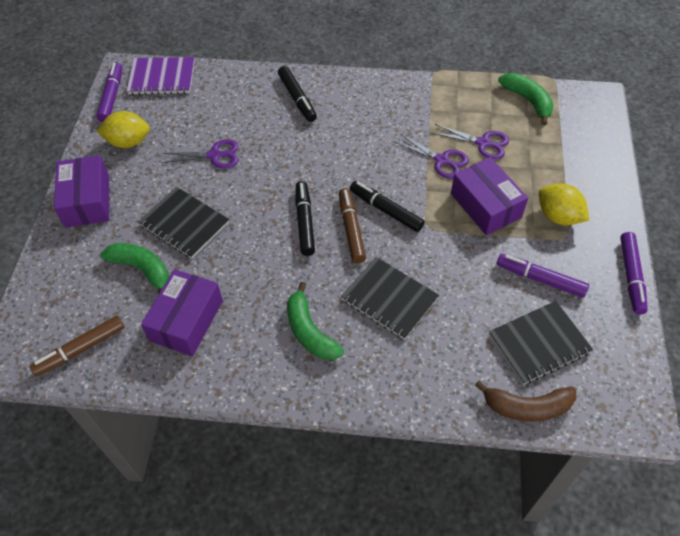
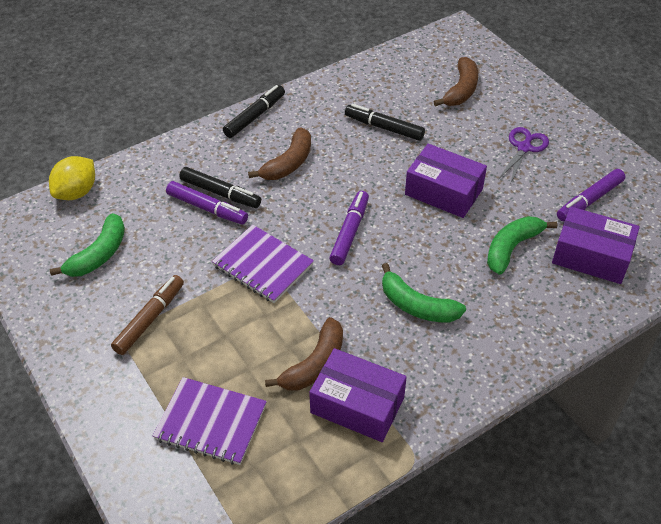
black notebook: [138,187,229,259] [341,257,439,340] [489,301,593,385] = 3 -> none = 0
brown banana: [475,381,577,422] = 1 -> [248,128,311,180] [265,317,343,391] [434,57,478,107] = 3
brown marker: [29,315,125,377] [339,188,366,263] = 2 -> [111,275,184,355] = 1
purple notebook: [127,57,195,95] = 1 -> [153,377,267,465] [212,225,314,303] = 2
purple scissors: [161,139,238,169] [395,134,469,179] [433,124,509,160] = 3 -> [499,127,549,182] = 1
yellow lemon: [96,111,150,148] [539,183,589,225] = 2 -> [49,156,95,200] = 1

